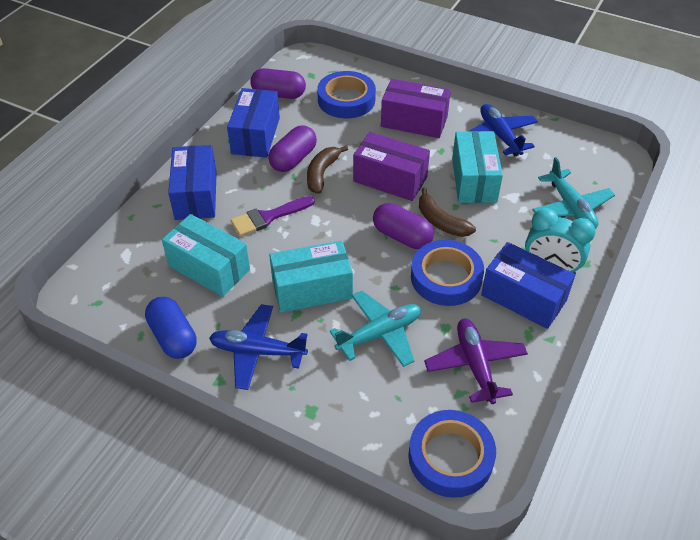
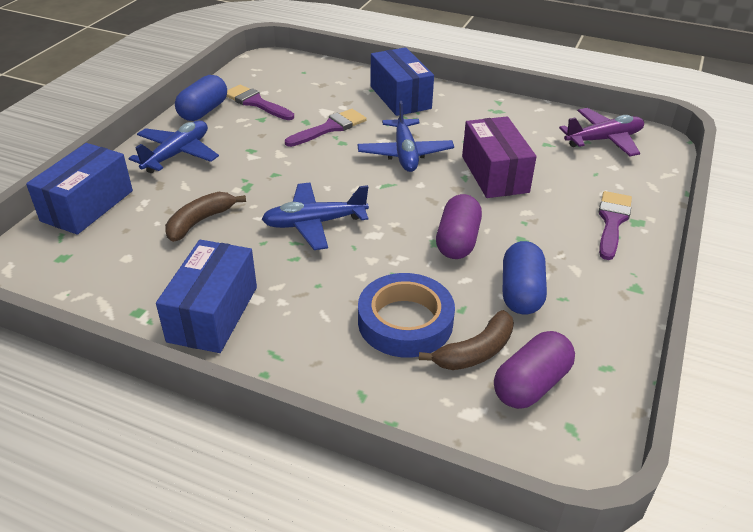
blue capsule: [145,297,197,359] = 1 -> [175,75,227,121] [503,241,547,314] = 2
blue plane: [209,304,308,390] [470,104,538,156] = 2 -> [128,120,219,173] [261,183,369,250] [357,101,454,172] = 3
blue tape: [317,71,376,118] [408,410,496,498] [411,240,484,306] = 3 -> [358,273,455,358] = 1
purple box: [353,132,430,201] [381,79,451,138] = 2 -> [462,116,537,198] = 1
purple brush: [230,196,315,236] = 1 -> [226,85,294,120] [285,109,366,147] [598,191,632,260] = 3
purple capsule: [250,68,306,99] [268,125,317,172] [373,203,434,249] = 3 -> [436,194,482,259] [494,331,575,409] = 2
turquoise box: [162,214,250,297] [269,240,353,313] [452,131,503,203] = 3 -> none = 0
turquoise clock: [525,208,596,275] = 1 -> none = 0
turquoise plane: [330,291,421,367] [532,157,615,229] = 2 -> none = 0

